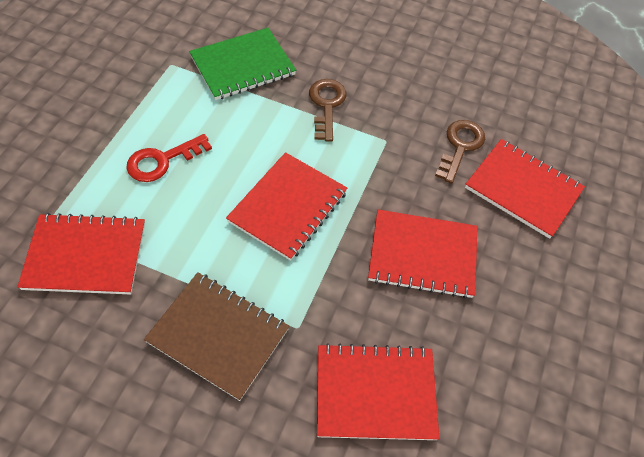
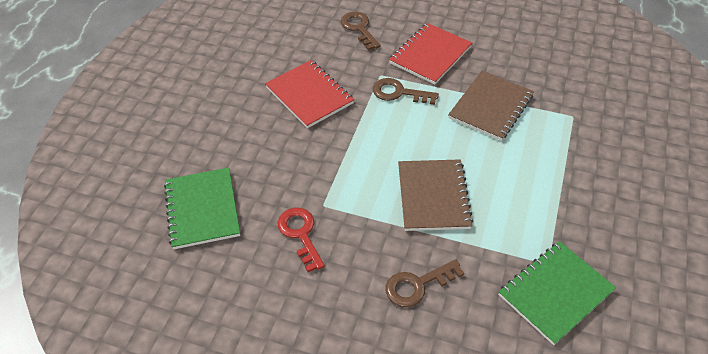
brown key: [309,79,347,142] [435,120,485,183] = 2 -> [341,12,381,51] [373,78,439,105] [386,259,464,307] = 3
brown notebook: [144,272,289,401] = 1 -> [398,159,473,231] [448,71,534,141] = 2
green notebook: [189,28,296,100] = 1 -> [164,168,240,249] [499,241,616,345] = 2
red notebook: [17,213,145,294] [226,152,347,261] [317,343,440,440] [368,209,478,299] [465,139,585,239] = 5 -> [265,60,354,128] [389,23,472,85] = 2

